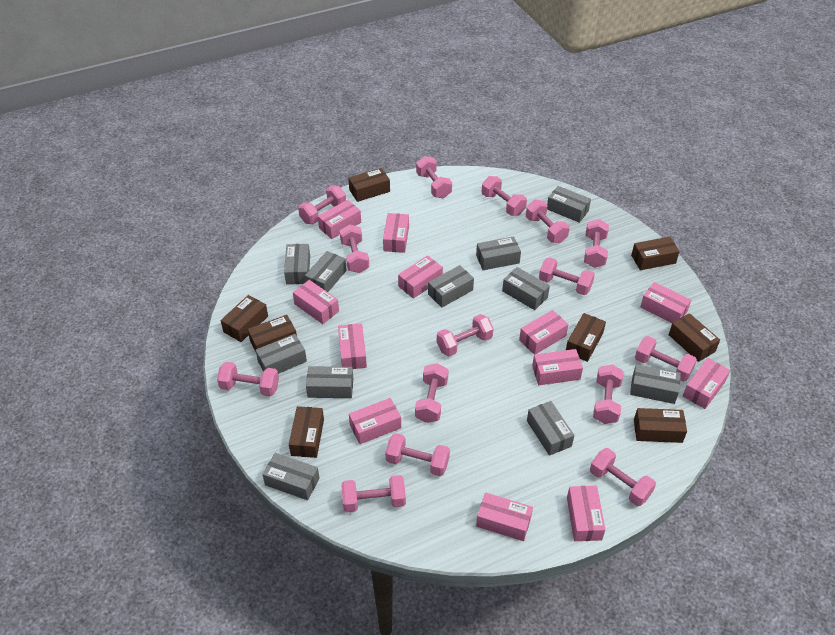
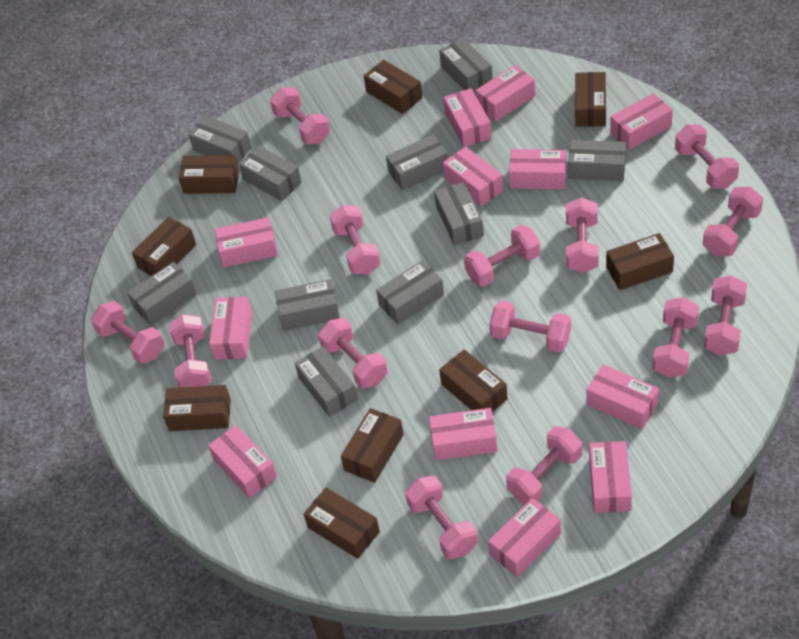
brown box: [221,295,268,342] [247,315,297,352] [289,406,324,458] [348,168,390,202] [566,313,606,362] [631,237,680,270] [634,408,687,443] [669,313,720,362] = 8 -> [132,217,196,276] [163,385,231,431] [178,155,239,194] [304,487,380,559] [341,408,404,483] [364,60,423,114] [439,349,508,412] [575,72,606,127] [606,233,674,290] = 9
grey box: [256,334,307,374] [262,453,320,500] [284,244,310,284] [305,251,347,292] [306,366,353,398] [428,265,474,308] [476,236,521,270] [502,267,550,310] [527,401,574,456] [547,186,591,223] [630,364,681,404] = 11 -> [128,262,197,326] [188,116,252,163] [239,145,302,201] [275,279,340,331] [295,346,358,417] [376,260,444,325] [386,135,448,191] [434,182,484,246] [439,38,493,92] [568,140,626,181] = 10
pink dumbbell: [217,362,279,397] [298,186,346,224] [340,224,369,273] [341,475,406,512] [385,433,450,476] [415,363,449,423] [416,156,452,198] [437,314,494,356] [482,176,527,216] [526,200,570,243] [539,257,595,295] [584,219,609,268] [590,448,656,506] [593,365,624,424] [635,336,697,382] = 15 -> [91,301,164,364] [169,314,212,388] [270,87,330,145] [318,318,388,389] [330,205,381,274] [405,476,478,559] [464,225,540,287] [489,301,571,352] [506,426,582,504] [566,197,599,273] [653,297,699,378] [675,125,739,189] [703,187,763,256] [704,275,747,355] = 14

